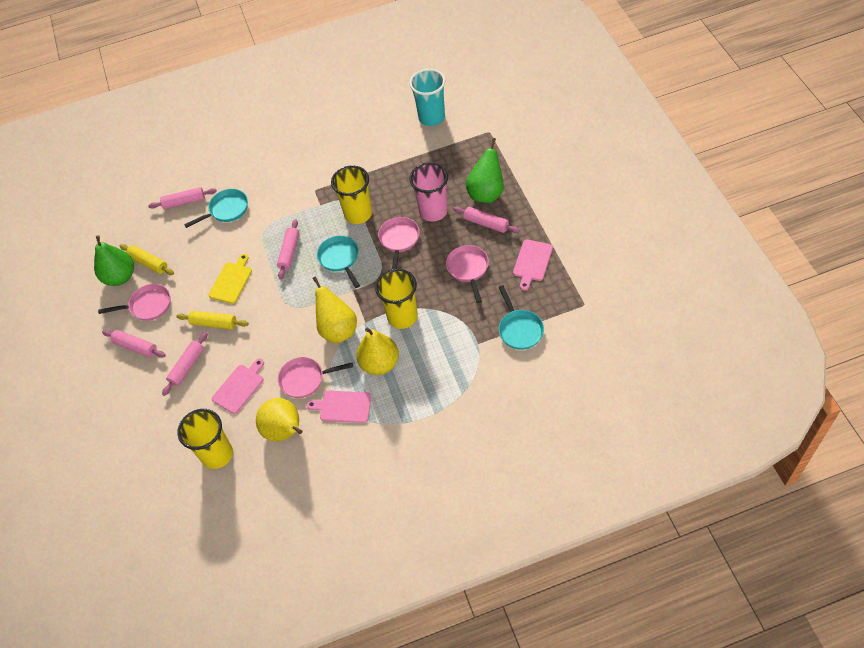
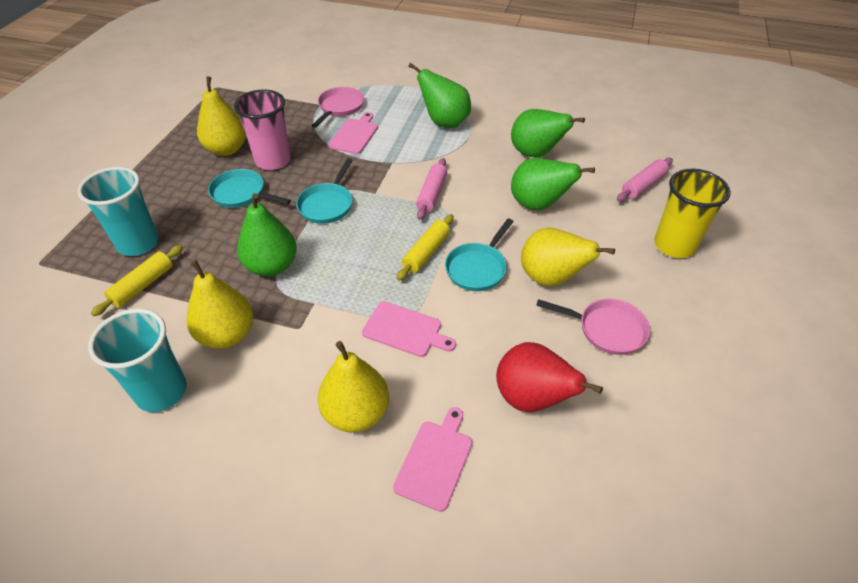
green pear: [94,235,134,286] [466,138,504,203] = 2 -> [237,193,297,276] [409,63,471,128] [511,109,585,158] [511,158,595,210] = 4
pink pan: [98,284,170,321] [278,357,353,398] [378,217,420,269] [446,245,489,303] = 4 -> [312,87,364,128] [536,299,650,355] = 2
pink rolling pin: [102,330,166,358] [148,187,217,209] [162,332,208,396] [277,219,299,279] [453,207,520,233] = 5 -> [416,158,447,220] [617,158,673,202] = 2
red pear: none = 0 -> [496,342,603,412] = 1
turquoise cup: [409,69,445,126] = 1 -> [78,167,159,256] [88,308,187,412] = 2
yellow cup: [178,409,233,469] [331,166,372,224] [375,268,418,329] = 3 -> [654,169,731,258] = 1
yellow cutting board: [209,254,252,304] = 1 -> none = 0
yellow pear: [256,398,302,442] [312,276,357,343] [356,328,399,375] = 3 -> [187,260,253,349] [197,76,246,156] [318,341,389,432] [521,228,615,286] = 4

